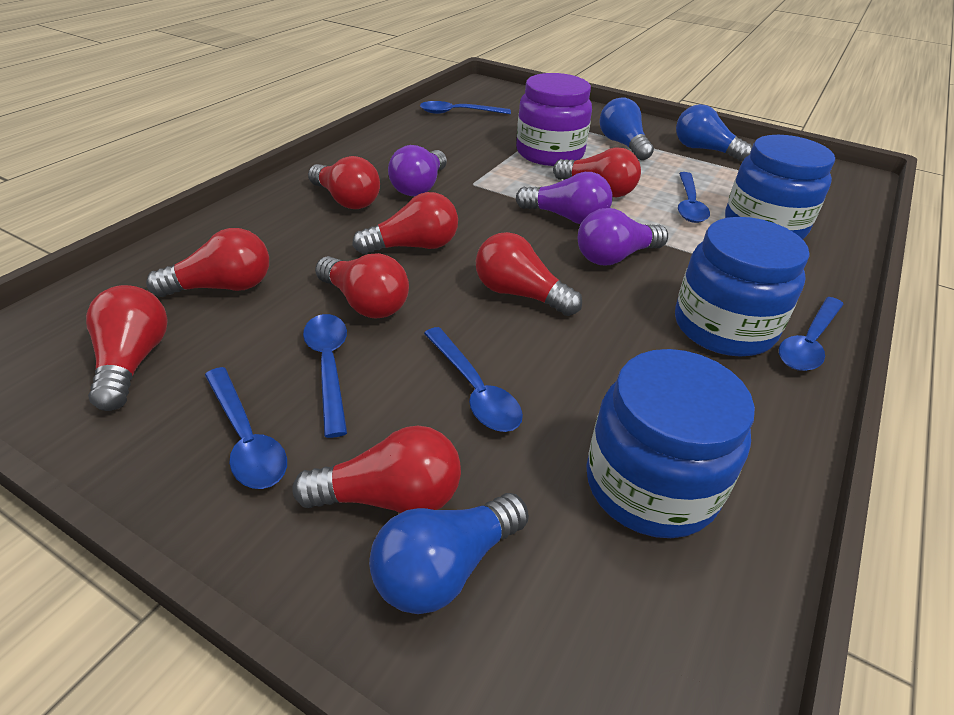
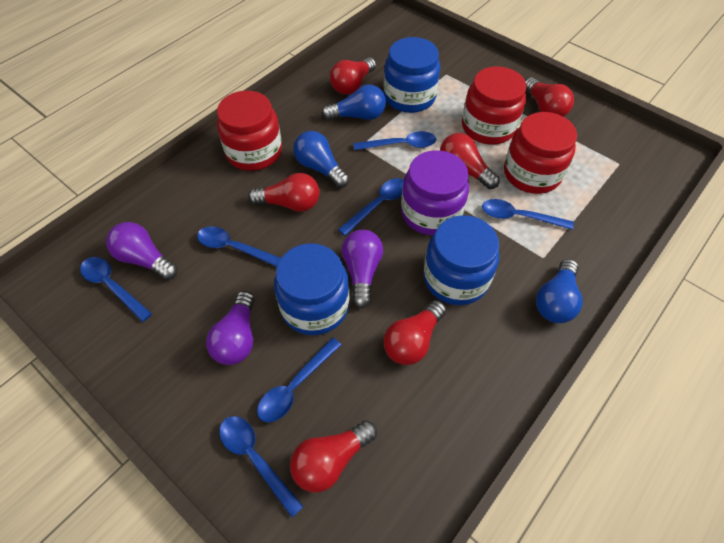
blue spoon: [205,367,287,489] [303,314,347,438] [420,101,511,114] [424,327,523,432] [678,172,710,223] [779,297,844,371] = 6 -> [80,257,152,322] [197,226,281,267] [219,416,303,517] [257,338,341,422] [338,178,404,236] [354,131,436,150] [482,199,574,230] = 7
red jar: none = 0 -> [217,90,282,171] [462,66,526,145] [504,112,577,194] = 3
red light bulb: [86,285,168,411] [146,228,269,297] [292,426,461,513] [308,156,380,209] [315,253,409,318] [352,192,458,254] [476,232,582,316] [553,147,641,197] = 8 -> [248,173,320,212] [290,420,377,493] [330,57,376,94] [384,300,446,365] [440,133,500,189] [525,77,574,117] = 6

